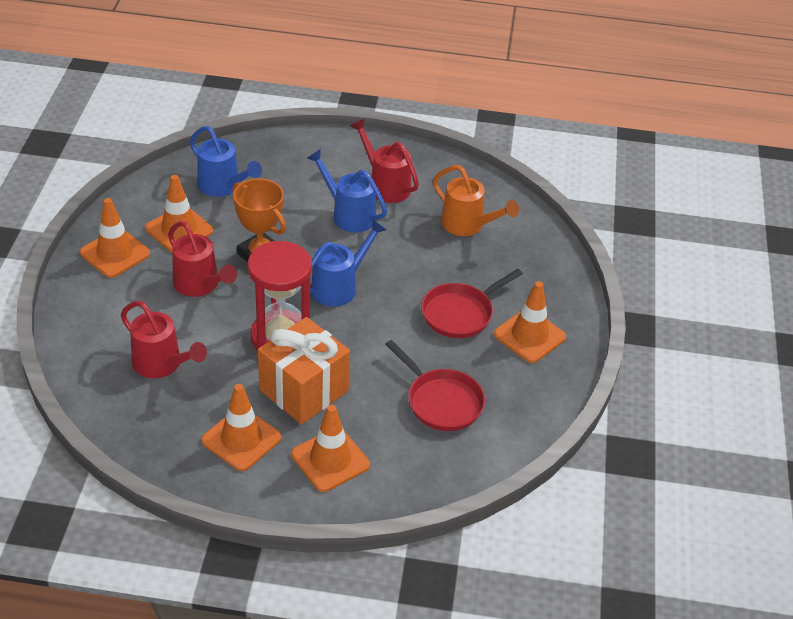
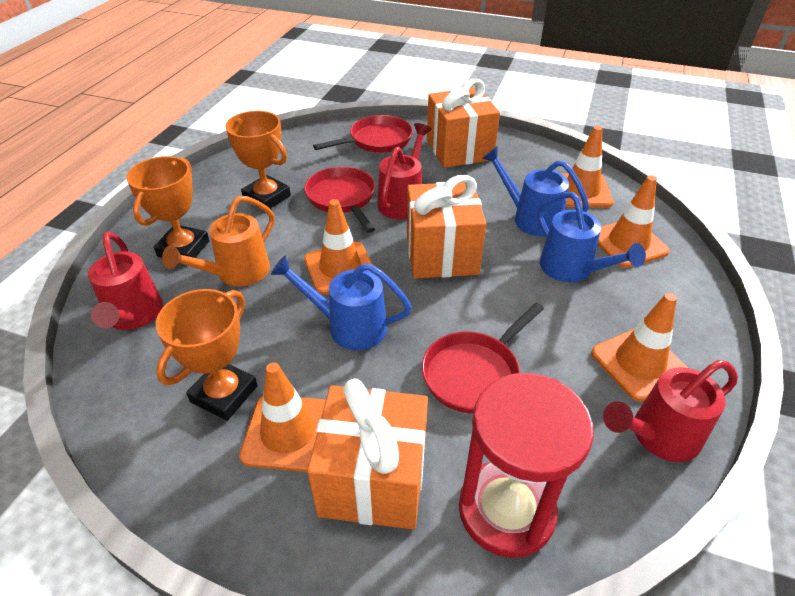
orange gift: [258,317,350,424] = 1 -> [307,379,428,530] [407,175,486,278] [427,79,500,168] = 3
orange trophy: [233,178,286,262] = 1 -> [126,156,210,258] [156,289,258,421] [225,111,291,209] = 3
red pan: [385,340,485,431] [421,269,523,338] = 2 -> [304,167,375,233] [313,115,413,153] [422,303,544,413] = 3

